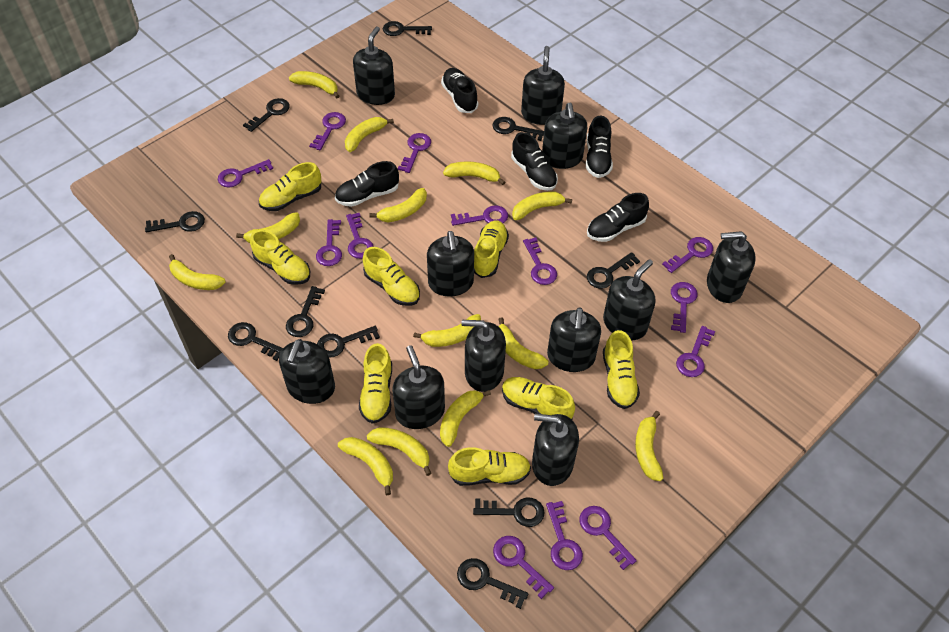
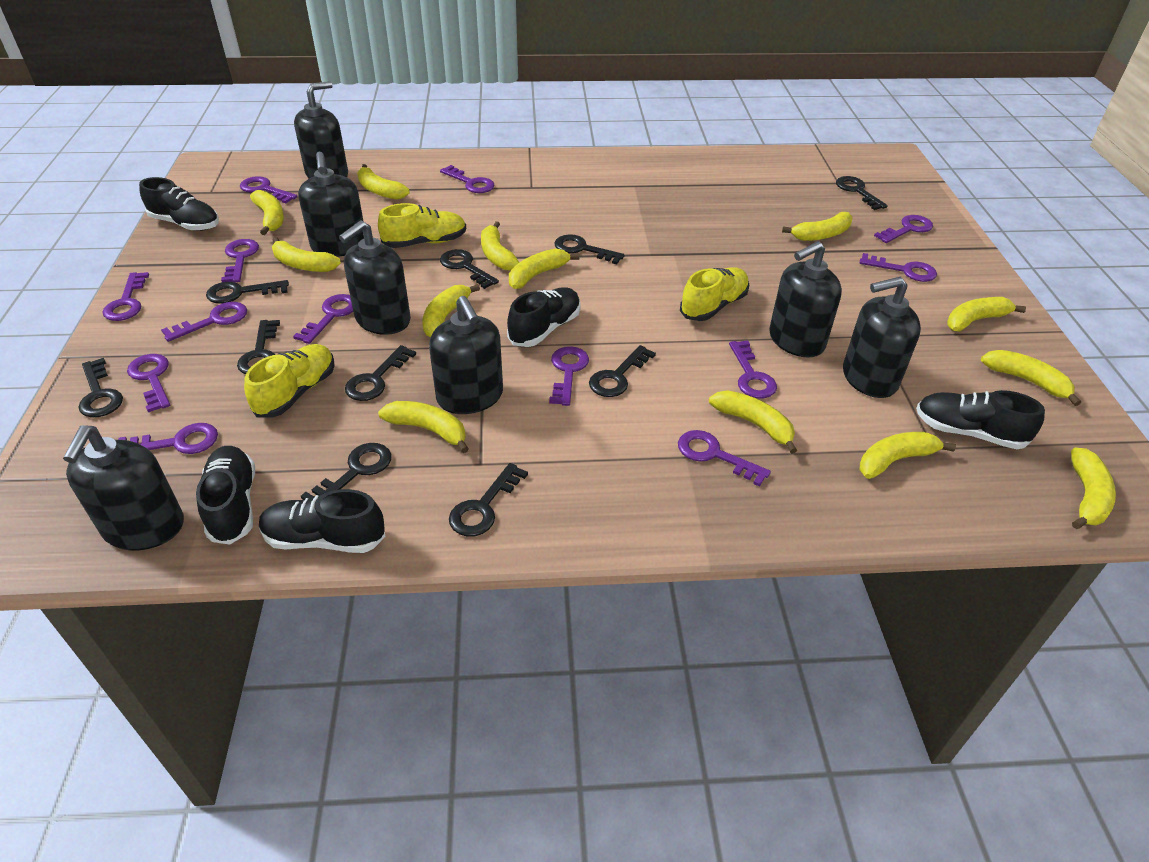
black soap dispenser: [279,339,335,404] [353,26,395,105] [392,345,445,429] [427,231,474,297] [462,320,506,392] [521,46,565,125] [532,413,579,486] [542,103,587,169] [547,307,601,372] [603,259,655,340] [707,231,756,303] = 11 -> [63,425,184,551] [294,81,348,178] [298,152,364,257] [339,221,411,335] [429,296,503,414] [769,241,842,357] [843,277,921,398] = 7
yellow shoe: [250,230,310,285] [259,162,321,211] [359,343,392,424] [363,247,420,306] [448,447,531,486] [474,221,509,278] [502,377,575,419] [603,330,640,409] = 8 -> [244,344,335,418] [378,203,466,248] [680,267,749,321] = 3

